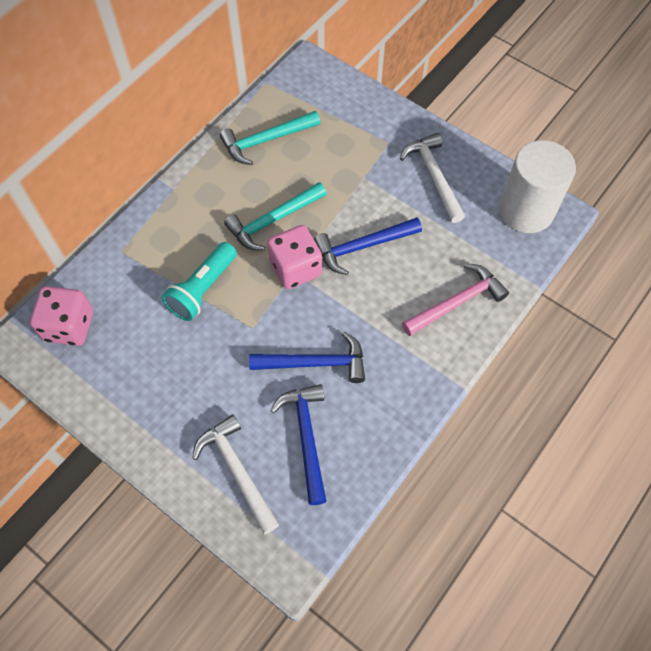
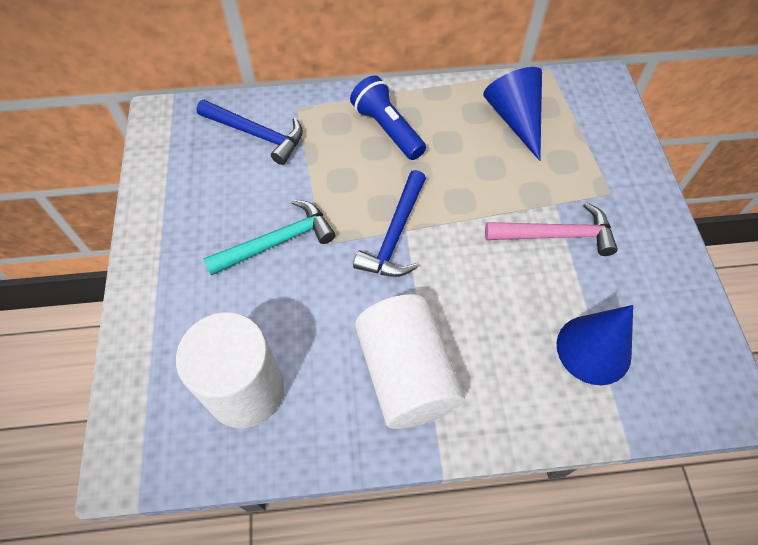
blue cone: none = 0 -> [483,67,542,161] [557,305,633,385] = 2
blue flashlight: none = 0 -> [350,75,426,160] = 1
blue hammer: [249,332,365,383] [270,384,327,505] [314,217,422,275] = 3 -> [196,100,303,165] [353,170,426,277] = 2
pink dice: [30,286,93,346] [267,225,322,289] = 2 -> none = 0
turquoise flashlight: [162,242,237,321] = 1 -> none = 0
turquoise hammer: [220,111,321,165] [224,182,326,250] = 2 -> [203,200,335,275] = 1
white cylinder: [499,140,576,233] = 1 -> [176,312,284,428] [355,294,465,429] = 2
white hammer: [192,415,279,534] [400,133,465,223] = 2 -> none = 0

